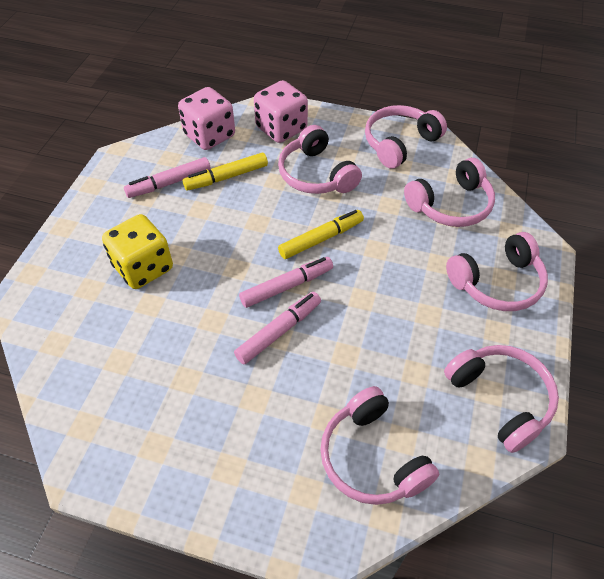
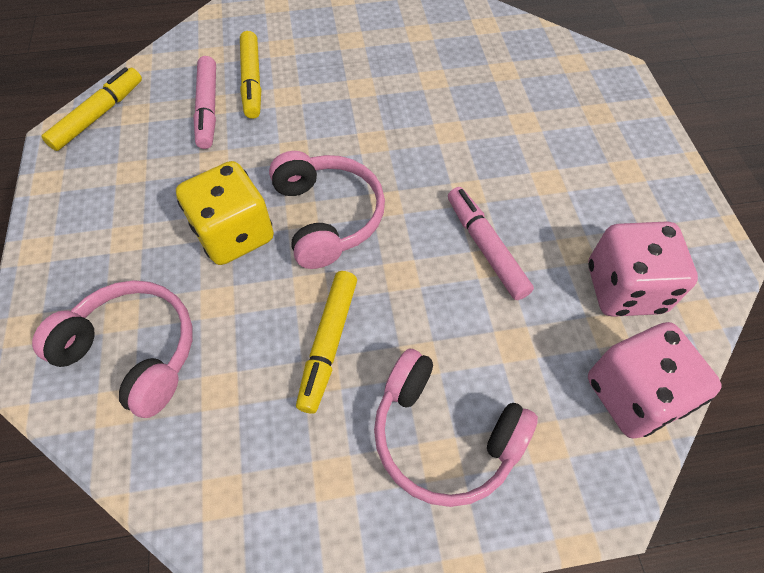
pink headphones: [278,125,362,194] [320,386,439,505] [365,105,447,169] [404,158,495,227] [444,345,559,453] [446,232,548,311] = 6 -> [32,280,192,418] [269,151,385,269] [374,348,538,507] = 3
pink marker: [124,157,211,198] [234,292,321,364] [239,257,333,308] = 3 -> [193,56,216,149] [448,187,534,300] = 2
yellow marker: [183,153,268,191] [278,210,364,259] = 2 -> [41,67,142,151] [240,31,261,119] [296,271,357,414] = 3

